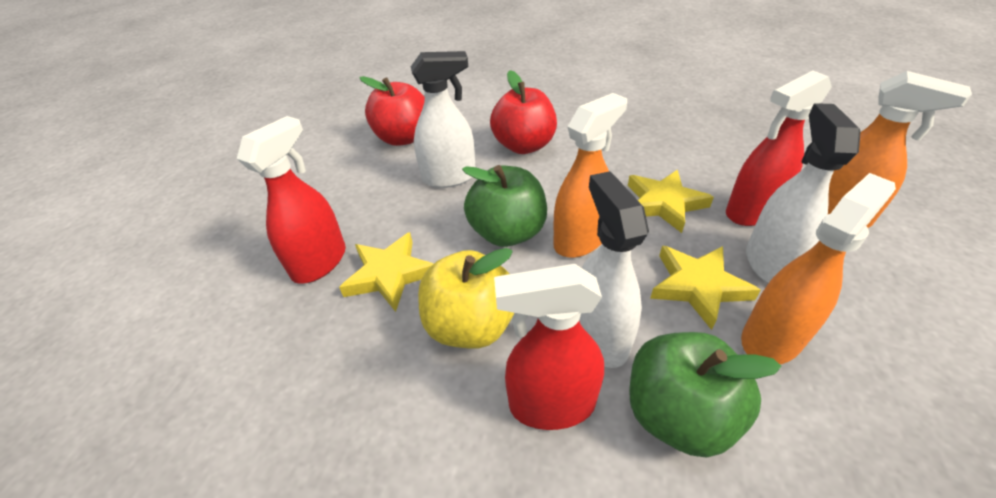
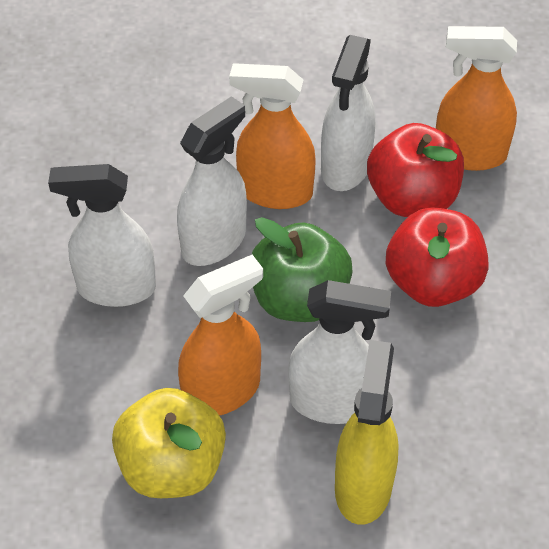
green apple: [462,165,547,247] [629,332,781,458] = 2 -> [252,217,353,322] = 1
red spray bottle: [237,116,346,284] [494,264,604,430] [726,70,832,226] = 3 -> none = 0
white spray bottle: [411,51,475,188] [579,171,649,368] [746,103,861,283] = 3 -> [48,164,156,307] [177,96,247,266] [288,280,391,424] [321,35,375,191] = 4
yellow spray bottle: none = 0 -> [335,340,398,525] = 1
yellow star: [339,232,434,312] [628,170,714,233] [650,246,761,330] = 3 -> none = 0

